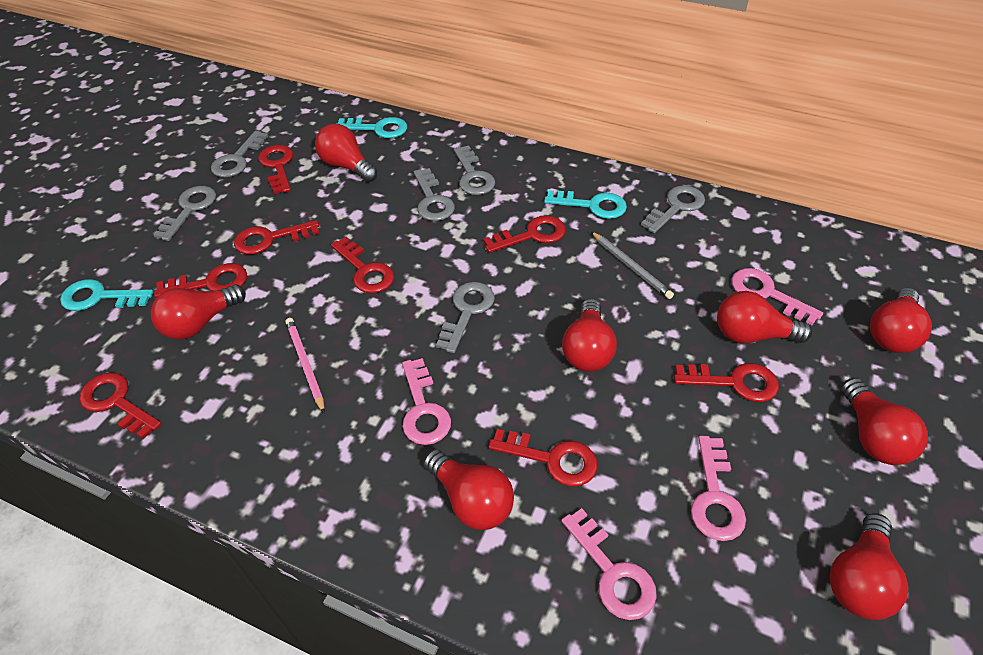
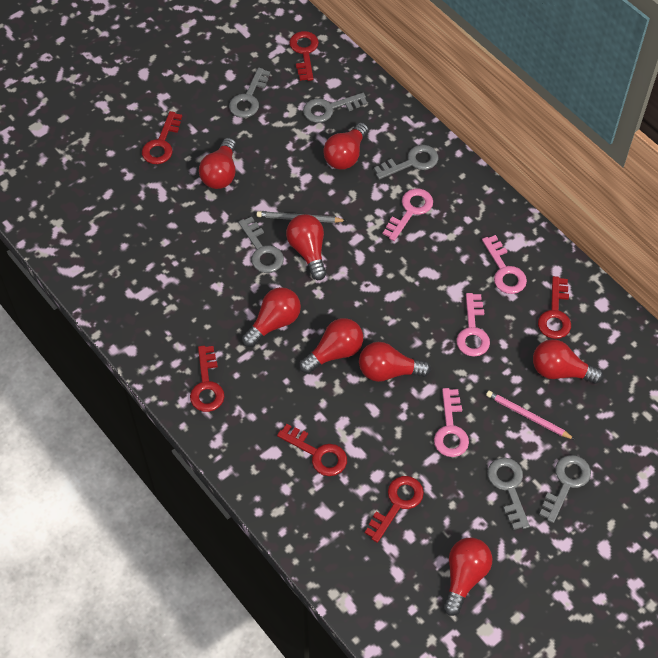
red key: [79,372,162,439] [154,263,247,298] [234,220,319,255] [258,145,293,194] [331,237,394,293] [483,215,566,253] [489,429,597,487] [674,363,779,402] = 8 -> [142,111,182,164] [190,346,225,412] [277,424,347,476] [289,31,319,81] [365,476,424,543] [538,276,571,339] = 6
turquoise key: [60,279,153,311] [336,117,407,138] [544,190,627,219] = 3 -> none = 0

